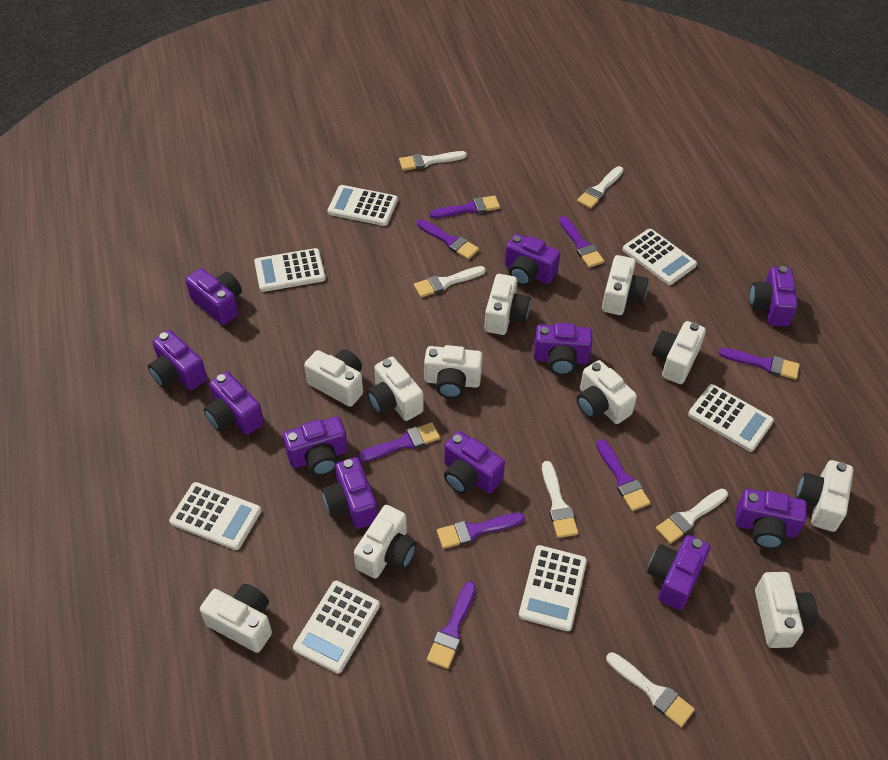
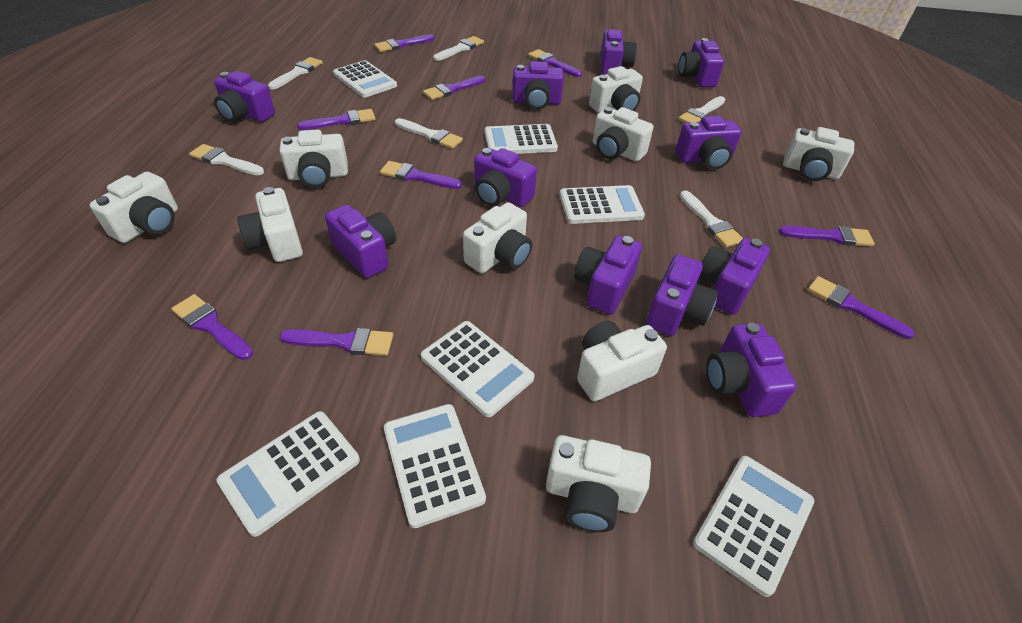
purple brush: [358,422,440,462] [417,219,479,259] [427,582,476,669] [430,195,500,218] [437,513,525,549] [559,216,604,268] [596,439,650,511] [718,348,800,380] = 8 -> [171,294,253,360] [280,328,393,356] [297,109,376,130] [374,34,435,52] [380,161,462,189] [423,76,486,100] [528,49,582,77] [779,226,875,247] [807,276,915,339] = 9
white camera: [200,584,272,653] [304,350,363,407] [354,505,417,579] [367,357,423,421] [424,345,483,398] [485,274,531,335] [577,360,637,424] [602,255,648,315] [652,321,706,384] [755,572,818,648] [796,460,853,532] = 11 -> [90,172,178,243] [237,187,303,262] [279,130,348,188] [463,202,532,273] [546,435,651,532] [577,321,667,401] [589,66,643,113] [592,107,653,161] [783,127,854,181] = 9

